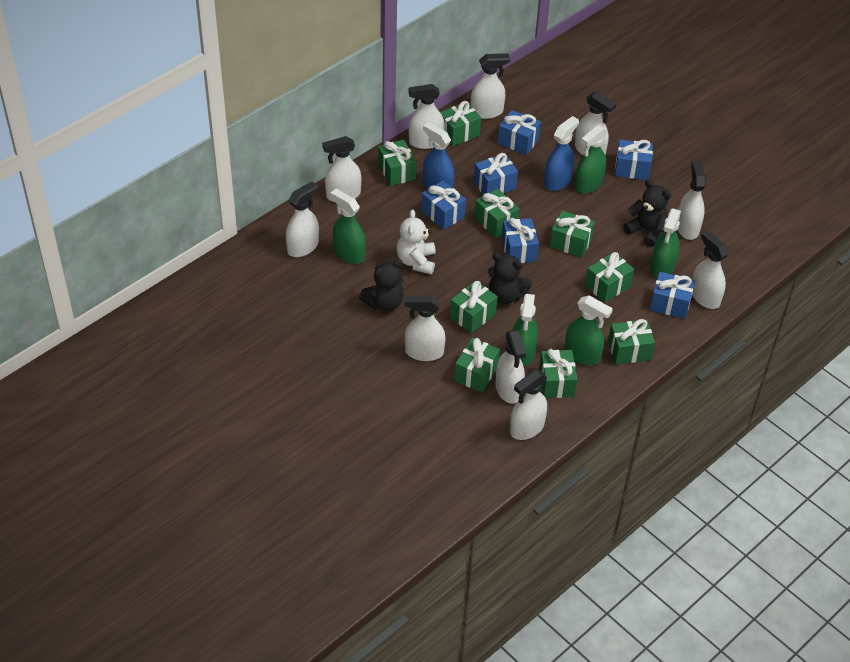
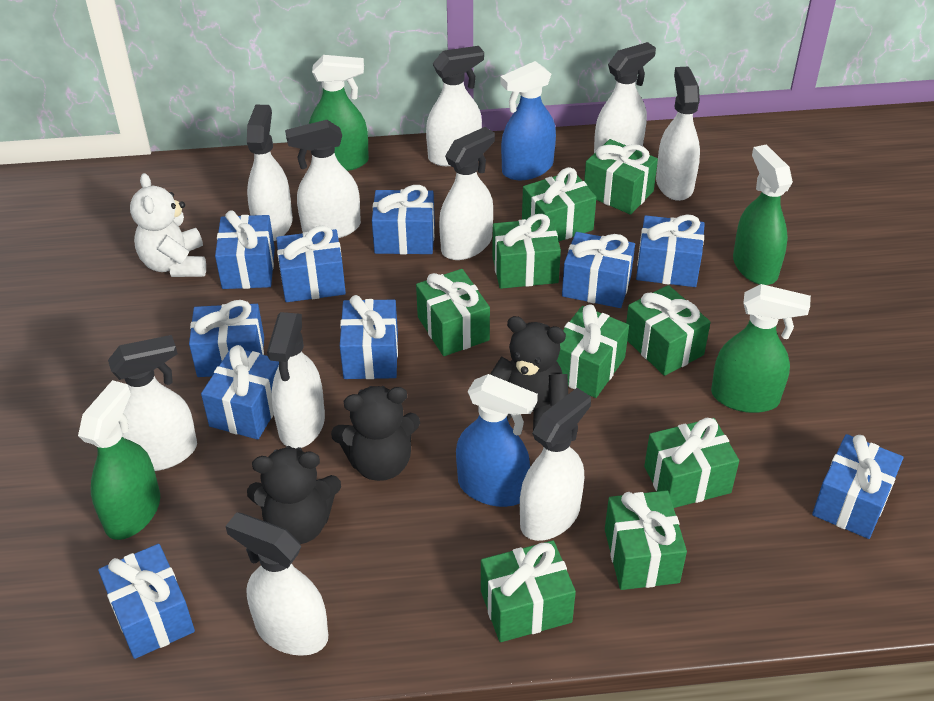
blue gift: [421,181,466,230] [474,153,518,195] [498,110,541,155] [501,218,539,263] [615,140,653,180] [650,272,695,319] = 6 -> [98,544,195,659] [189,300,264,377] [201,345,279,439] [215,210,275,289] [276,225,346,302] [340,295,398,379] [372,185,435,254] [562,232,635,308] [636,214,705,287] [812,434,903,539] = 10
green spray bottle: [330,189,365,264] [513,294,538,366] [565,295,613,365] [575,125,607,194] [650,208,681,278] = 5 -> [78,380,160,540] [309,55,369,171] [711,284,811,413] [733,145,793,285] = 4

